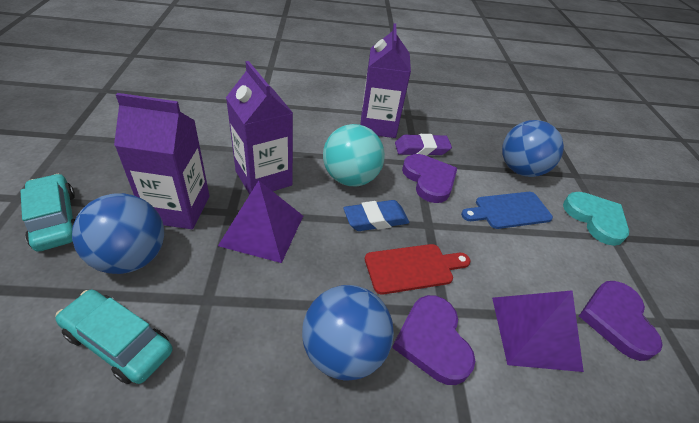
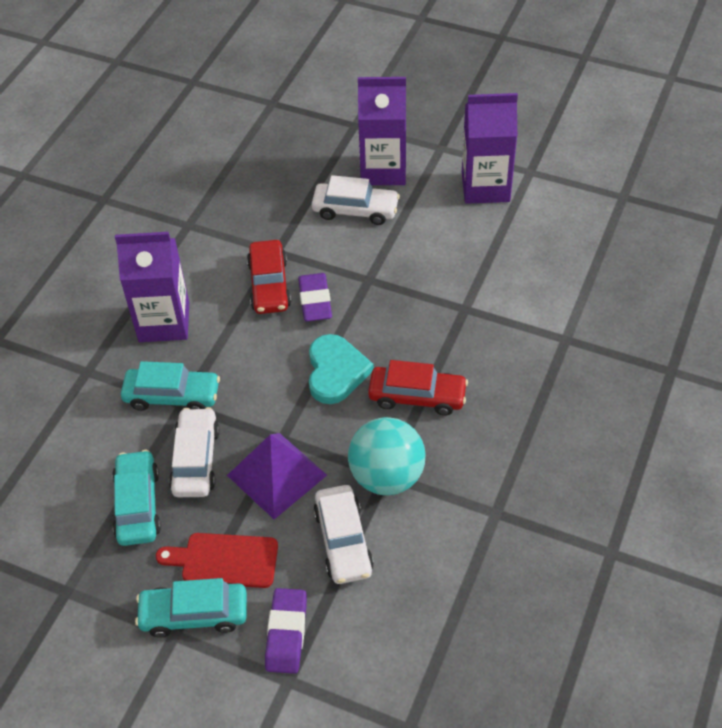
blue ball: [72,193,164,274] [302,285,394,380] [502,120,564,177] = 3 -> none = 0
blue cutting board: [461,192,553,229] = 1 -> none = 0
blue eraser: [343,200,409,231] = 1 -> none = 0
purple eraser: [395,134,452,156] = 1 -> [265,588,307,674] [298,273,332,322] = 2
purple heart: [392,295,475,385] [402,154,457,203] [579,281,663,361] = 3 -> none = 0
purple pyramid: [218,180,303,263] [492,290,584,372] = 2 -> [227,433,327,519] = 1
red car: none = 0 -> [247,240,291,314] [368,360,468,416] = 2
turquoise car: [20,174,75,252] [55,290,173,384] = 2 -> [112,450,161,546] [121,361,220,411] [135,578,247,637] = 3
white car: none = 0 -> [169,407,220,497] [312,175,400,225] [313,485,374,584] = 3

